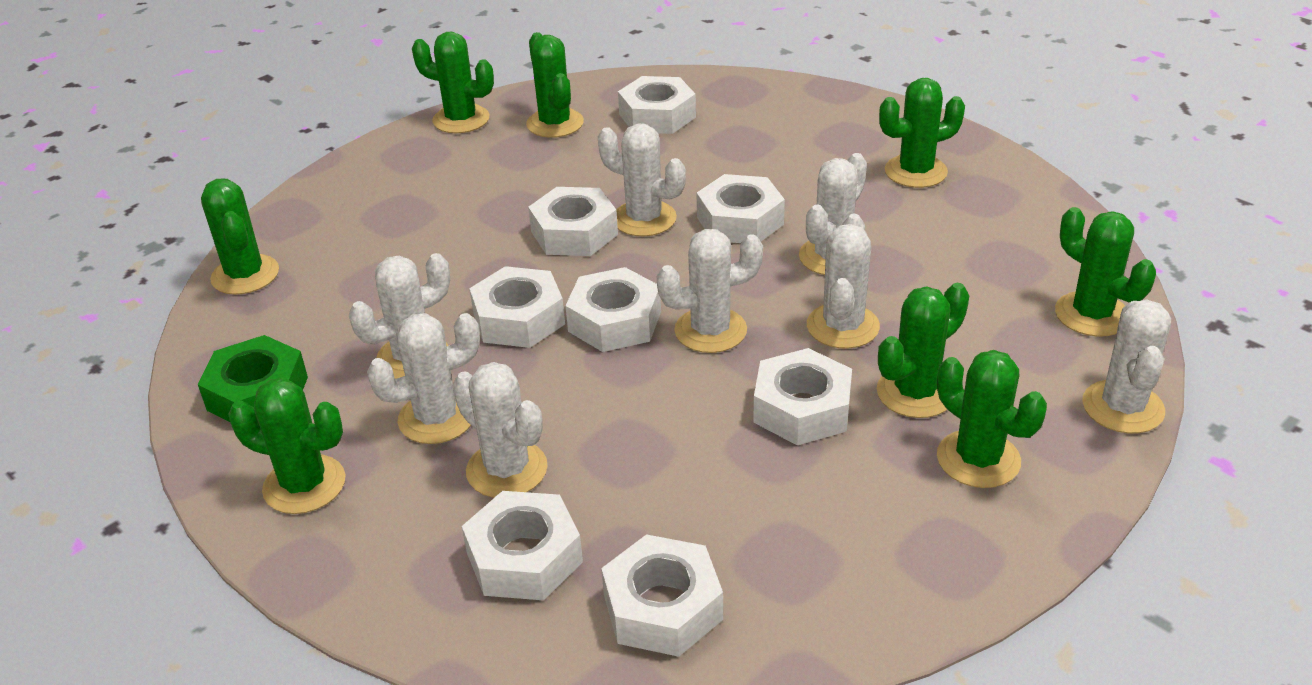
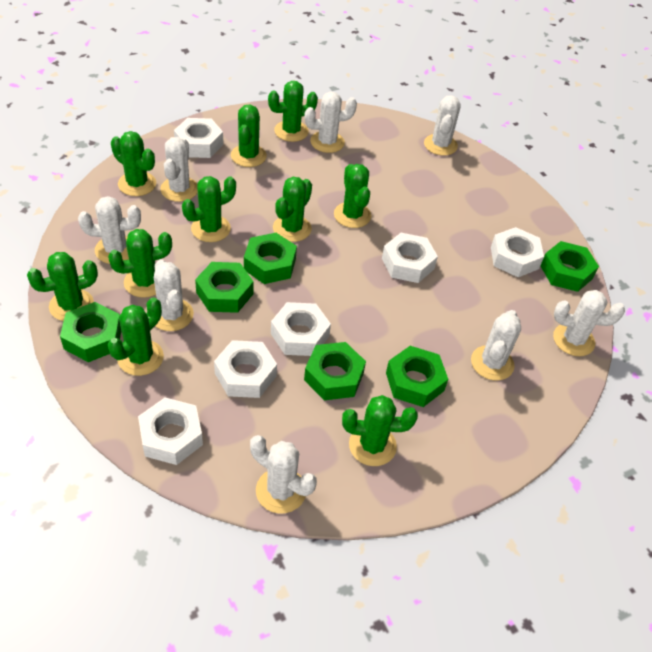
green cactus: [201,178,279,295] [229,378,346,514] [412,31,494,133] [526,32,584,138] [877,283,969,418] [879,78,965,188] [937,350,1047,488] [1055,207,1156,337] = 8 -> [27,252,98,321] [108,229,172,298] [108,297,164,376] [111,131,156,196] [182,176,236,242] [231,105,267,167] [268,81,318,142] [273,177,312,242] [334,164,371,228] [342,395,418,466] = 10
green nut: [198,335,308,423] = 1 -> [60,302,121,362] [195,262,254,313] [244,233,297,284] [304,342,366,400] [386,346,448,407] [541,241,599,292] = 6
white nut: [462,491,583,600] [469,266,565,348] [528,187,618,256] [565,267,661,352] [601,534,723,657] [618,76,696,134] [697,174,785,243] [753,348,852,445] = 8 -> [138,397,203,465] [174,118,223,158] [214,340,277,398] [271,302,331,356] [382,233,438,283] [491,227,544,277] = 6

